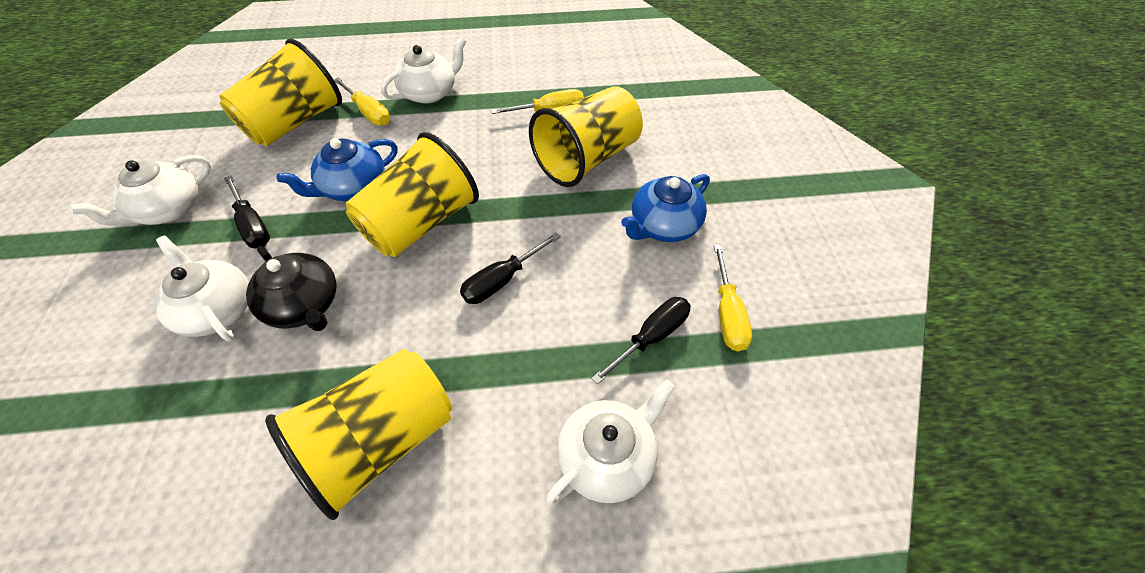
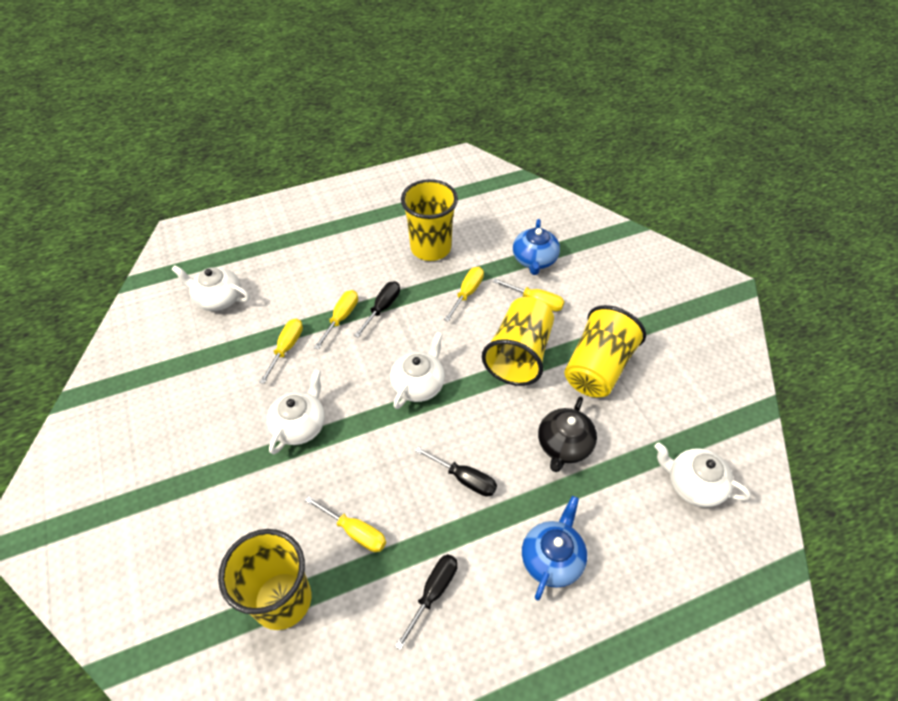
yellow screwdriver: [334,78,390,126] [491,89,584,114] [714,245,752,351] = 3 -> [259,319,303,384] [305,496,386,552] [314,290,358,350] [444,267,484,322] [493,279,565,311] = 5

